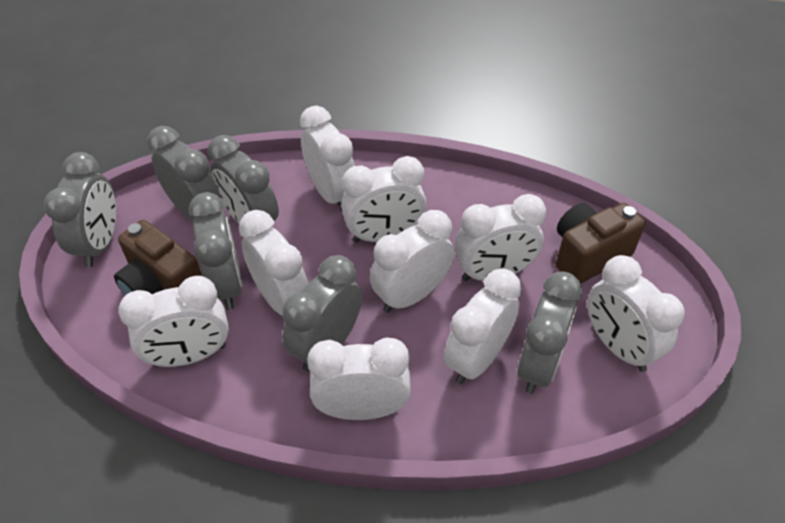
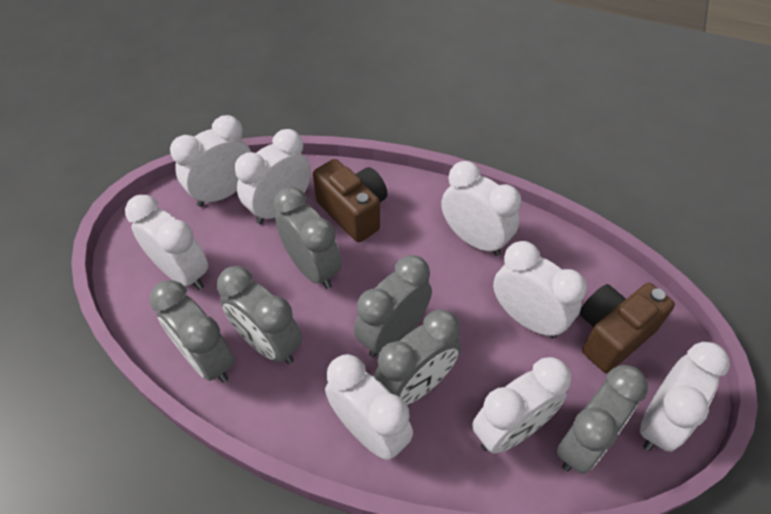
white clock: [118,276,229,367] [239,210,308,316] [300,106,355,212] [307,337,411,420] [341,156,426,243] [370,210,454,313] [444,269,522,385] [455,194,546,281] [587,255,685,372] = 9 -> [125,195,208,290] [170,115,251,207] [235,129,311,224] [325,354,413,460] [441,161,521,256] [472,357,571,454] [493,241,587,338] [640,342,730,452] = 8

